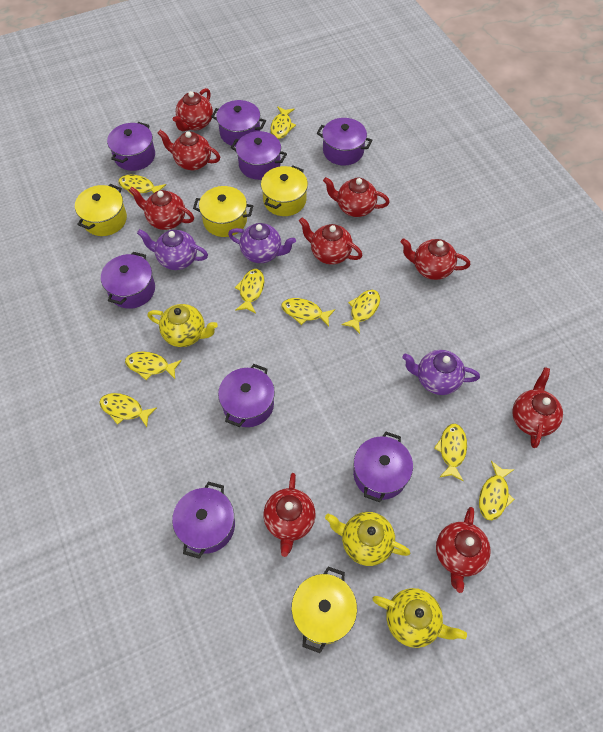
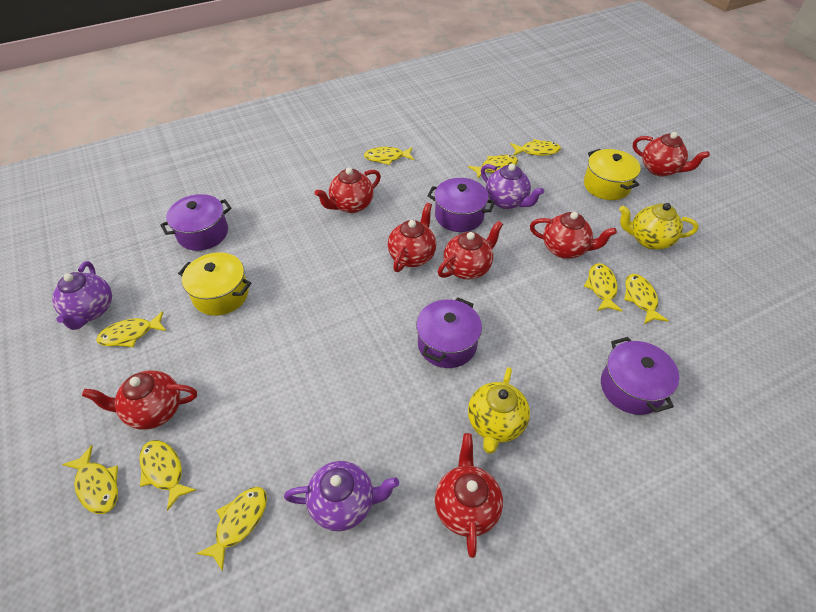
purple pot: [101,252,155,309] [107,122,155,171] [172,482,235,559] [211,100,266,147] [218,364,275,427] [231,131,287,180] [317,118,372,165] [353,432,413,502] = 8 -> [160,194,231,251] [416,297,482,368] [427,178,495,232] [601,337,679,415] = 4
red teapot: [129,187,194,230] [157,130,220,170] [173,88,213,131] [264,473,315,557] [299,217,363,264] [323,177,390,217] [401,239,470,280] [436,507,491,593] [513,367,563,448] = 9 -> [82,370,197,430] [314,167,381,213] [388,203,436,272] [435,433,503,558] [438,221,503,279] [530,212,617,259] [633,132,710,177] = 7
yellow pot: [75,184,127,236] [193,186,253,237] [261,165,308,216] [291,567,357,653] = 4 -> [178,252,251,316] [584,149,641,200] = 2
yellow teapot: [147,304,218,347] [325,512,410,566] [372,588,467,648] = 3 -> [468,367,530,454] [619,203,699,250] = 2

